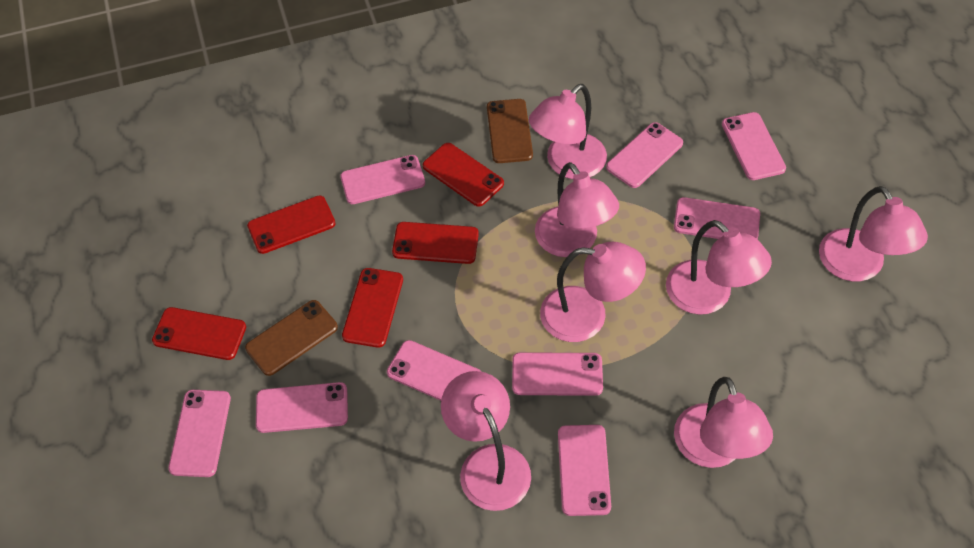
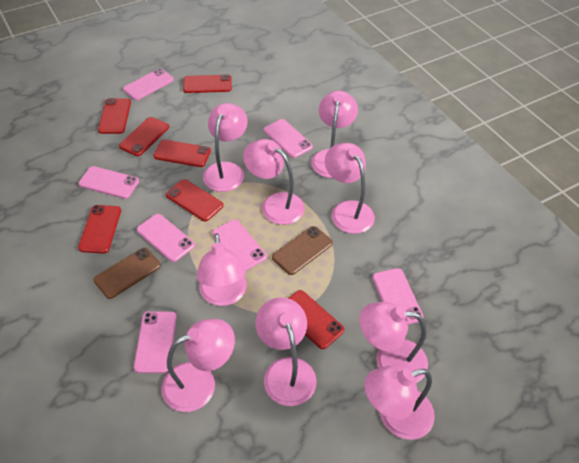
pink lamp: [441,371,531,511] [529,84,607,179] [535,162,619,257] [540,242,646,342] [666,220,772,315] [674,377,773,468] [819,186,928,281] = 7 -> [161,319,235,412] [196,233,247,306] [203,103,248,192] [243,139,305,225] [255,297,317,406] [311,90,358,178] [325,143,375,234] [359,302,428,383] [364,366,435,440] = 9
pink phone: [168,390,231,477] [256,382,348,433] [340,155,425,204] [387,340,481,401] [512,352,603,396] [558,425,611,516] [606,122,683,188] [674,197,760,239] [722,112,786,180] = 9 -> [79,166,139,199] [123,68,174,100] [134,311,177,373] [137,214,195,262] [212,220,267,271] [264,119,313,158] [373,268,424,325] = 7
red phone: [152,307,246,360] [247,196,336,254] [342,268,403,348] [392,222,479,264] [423,143,504,207] = 5 -> [78,205,121,254] [98,98,131,134] [119,117,169,156] [153,140,211,167] [166,179,224,221] [183,75,232,93] [288,290,344,349] = 7

